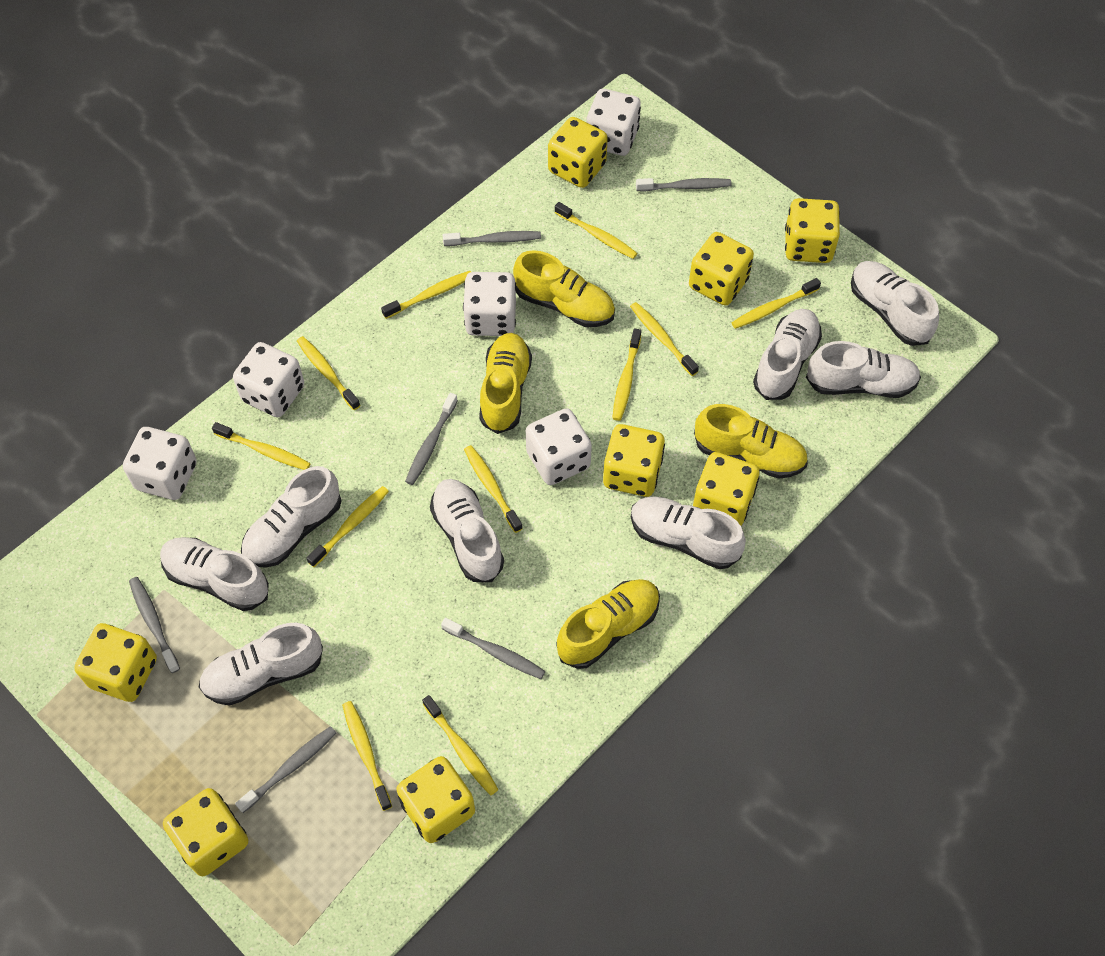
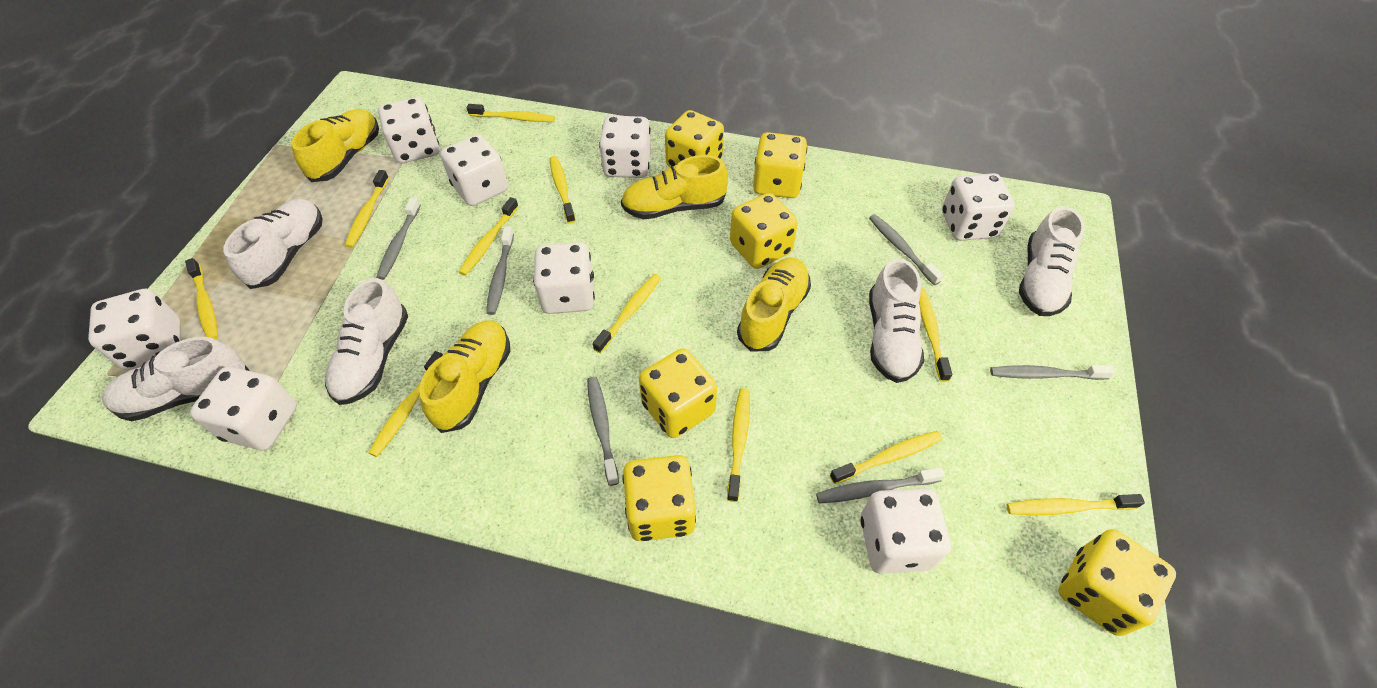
white dice: [123,427,197,500] [233,342,304,417] [463,272,516,336] [526,408,592,485] [587,89,641,156] = 5 -> [88,289,181,370] [190,367,297,450] [378,97,440,163] [440,134,508,206] [533,242,595,314] [599,115,651,178] [860,488,951,574] [942,173,1015,241] = 8
white shoe: [160,537,269,611] [199,623,323,706] [241,466,341,568] [430,479,504,582] [631,496,746,569] [753,309,822,400] [806,341,921,398] [851,261,939,346] = 8 -> [102,337,250,421] [223,199,323,289] [325,278,408,405] [869,258,924,383] [1019,206,1085,316] = 5
yellow dice: [74,623,157,702] [163,788,248,876] [396,756,475,843] [548,117,608,188] [603,424,665,497] [689,232,754,306] [693,452,759,526] [785,198,840,263] = 8 -> [622,455,696,541] [639,348,717,438] [665,110,724,167] [730,193,798,269] [753,132,807,198] [1058,529,1176,636] = 6

